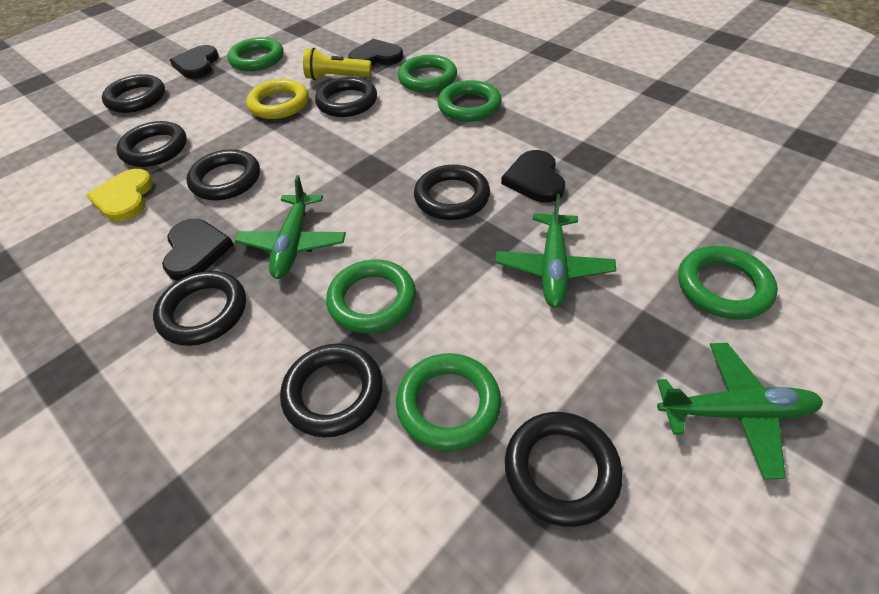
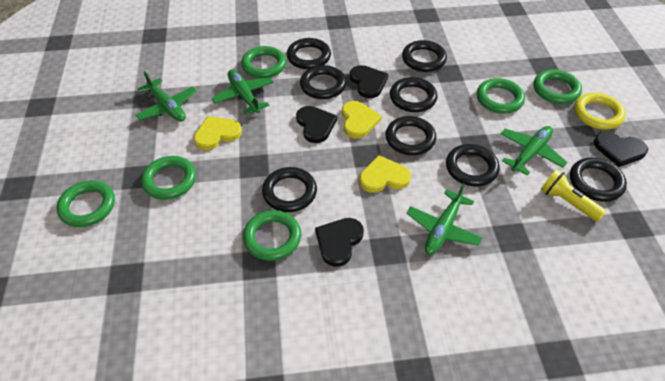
green plane: [235,175,346,279] [495,194,616,308] [657,343,823,480] = 3 -> [135,72,197,121] [212,70,274,115] [406,183,482,255] [500,126,567,175] = 4
yellow heart: [86,169,153,222] = 1 -> [194,116,242,150] [342,101,382,139] [359,155,411,193] = 3

